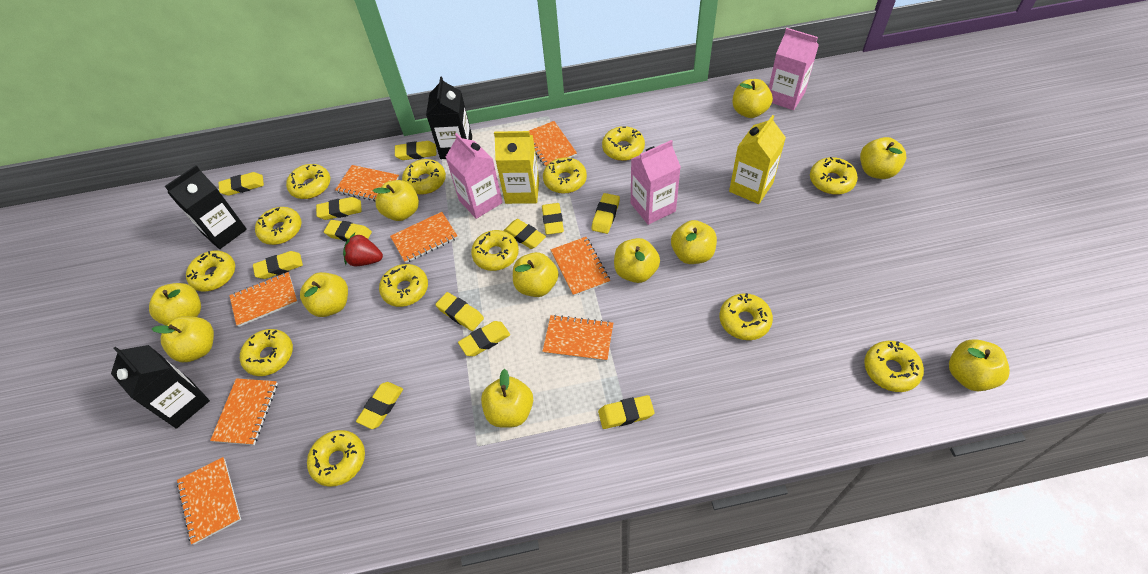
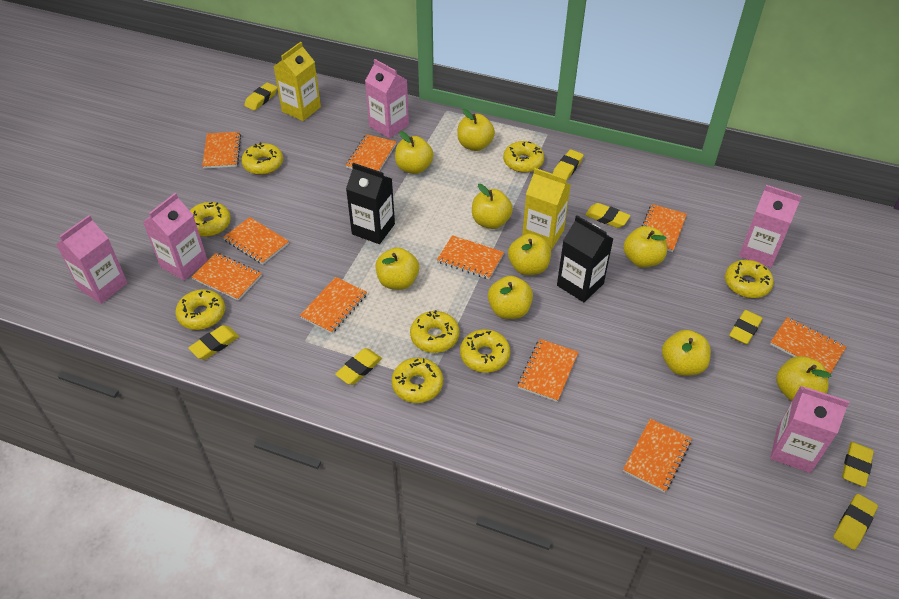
black carton: [111,345,210,429] [165,165,247,249] [426,76,472,159] = 3 -> [346,163,395,244] [557,215,613,302] = 2
orange notebook: [176,457,241,545] [210,378,278,445] [229,272,298,327] [335,165,399,202] [390,212,458,263] [529,121,577,167] [542,315,613,361] [551,237,610,296] = 8 -> [192,253,262,301] [202,132,241,169] [223,217,289,265] [300,277,367,334] [346,134,397,171] [437,235,504,279] [518,339,578,402] [623,419,692,493] [642,204,687,252] [770,317,846,373] = 10
pink carton: [446,133,503,219] [631,140,681,225] [769,28,819,110] = 3 -> [56,215,128,304] [143,193,207,280] [365,59,409,138] [739,185,802,268] [770,386,850,473] = 5
red strawberry: [343,233,383,266] = 1 -> none = 0
yellow apple: [149,283,201,326] [152,316,214,362] [300,272,348,317] [373,180,419,221] [481,369,533,428] [513,252,559,297] [614,238,660,283] [671,220,717,264] [732,79,773,118] [860,137,906,179] [949,339,1010,391] = 11 -> [376,247,419,290] [395,131,434,174] [457,109,495,151] [472,184,513,229] [488,276,533,319] [508,233,551,275] [623,226,667,268] [662,330,711,376] [776,356,831,401] = 9
yellow donut: [186,251,235,291] [240,329,293,376] [255,207,301,245] [286,164,330,199] [307,430,365,487] [379,264,428,307] [402,159,446,195] [471,230,519,271] [543,157,587,194] [602,126,645,161] [720,293,773,340] [810,157,858,195] [864,341,924,392] = 13 -> [176,289,225,330] [190,202,231,237] [241,142,283,175] [391,358,443,403] [410,310,459,353] [460,329,510,373] [503,141,544,173] [725,260,774,298] = 8
yellow eraser: [218,172,264,196] [253,251,303,279] [316,197,362,220] [324,220,372,242] [356,382,403,429] [395,141,436,160] [435,292,484,331] [458,321,510,356] [503,219,546,249] [542,203,564,235] [592,193,620,234] [598,395,655,429] = 12 -> [188,325,239,359] [244,83,277,111] [335,348,382,385] [553,149,584,180] [585,203,630,228] [729,310,763,345] [833,494,878,550] [842,442,874,487] = 8

